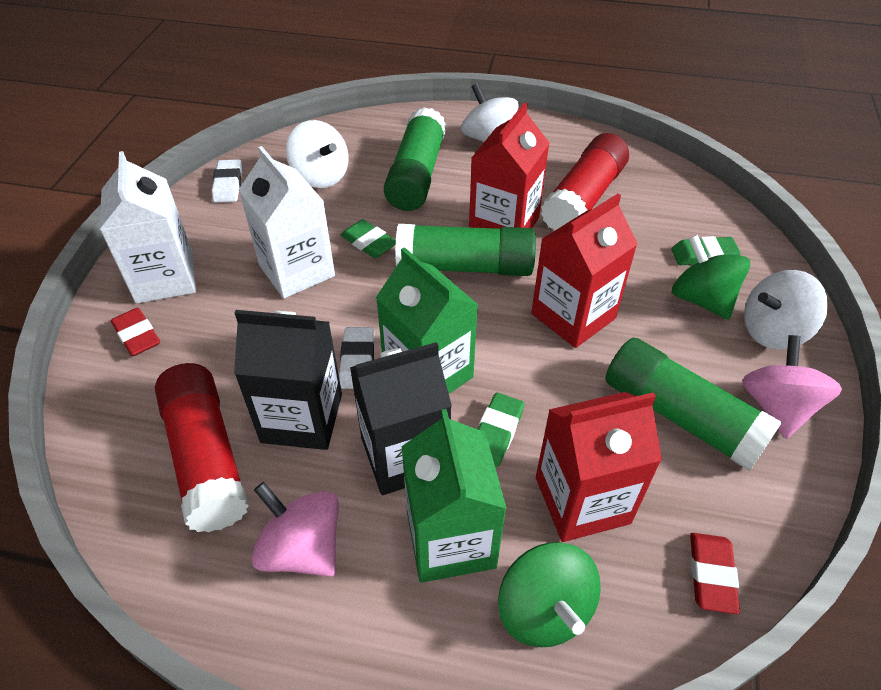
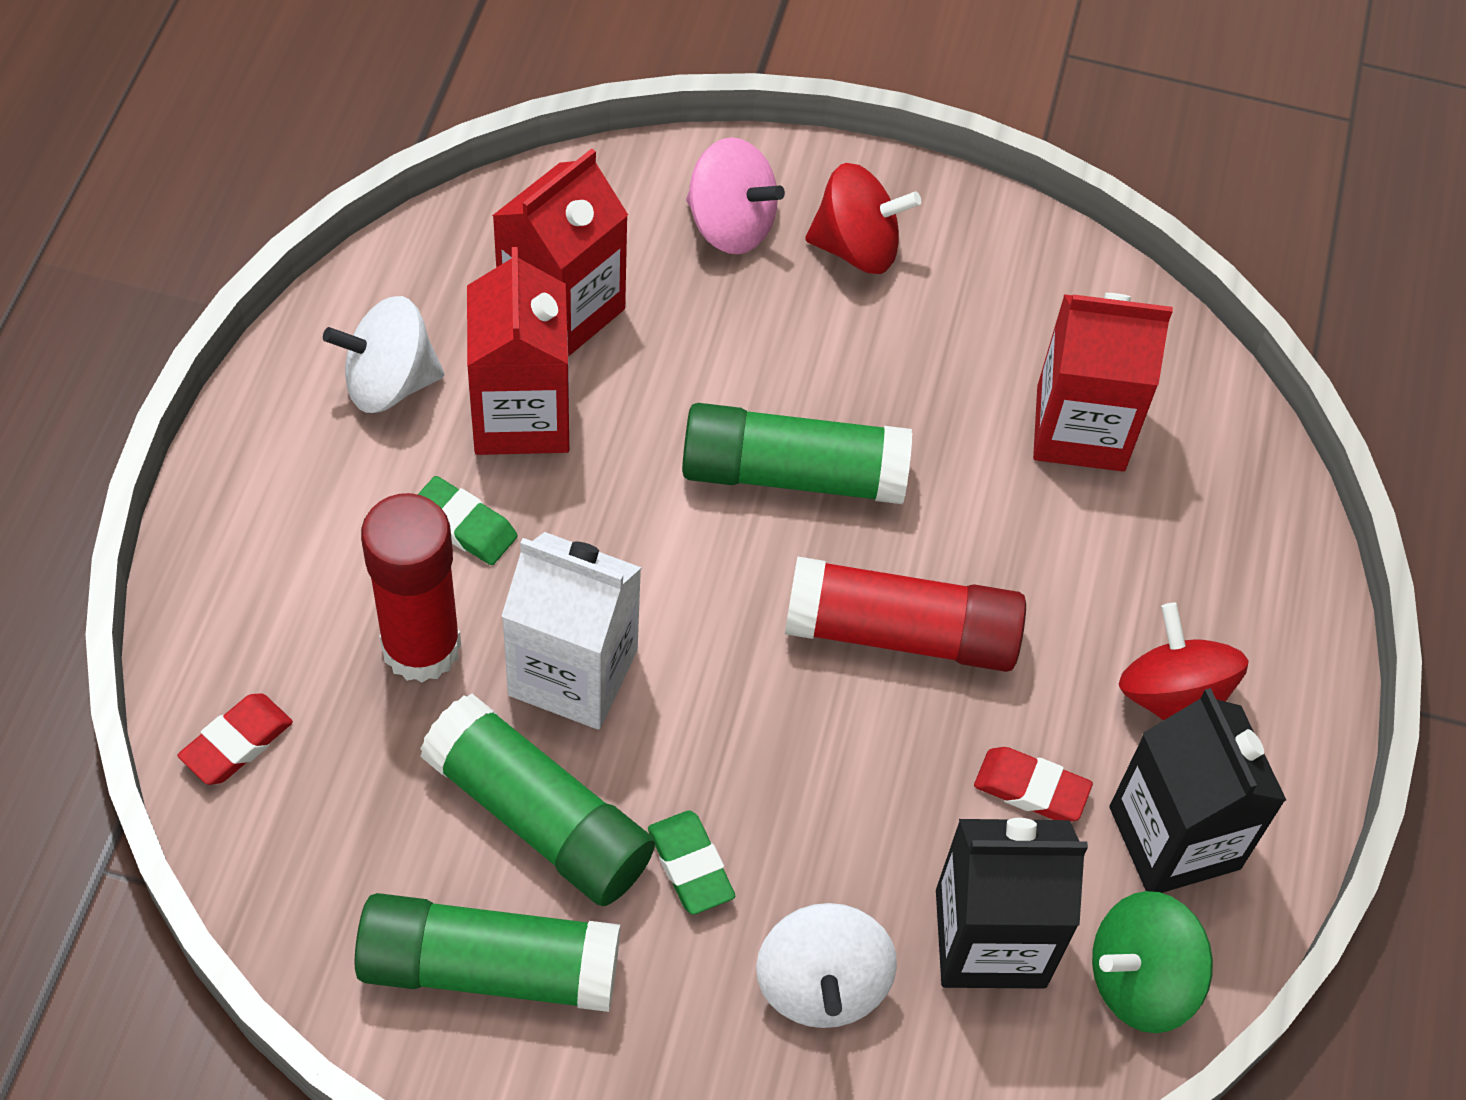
green carton: [376,247,478,393] [402,409,507,583] = 2 -> none = 0
green eraser: [341,219,396,258] [478,393,524,467] [671,236,741,265] = 3 -> [418,476,518,565] [648,810,735,915] = 2
green spinning top: [498,542,601,647] [672,235,750,320] = 2 -> [1092,891,1213,1033] = 1
pink spinning top: [251,482,339,577] [742,335,842,439] = 2 -> [686,137,785,254] = 1
red spinning top: none = 0 -> [806,163,921,274] [1119,603,1249,721] = 2
white carton: [99,151,196,304] [239,146,335,299] = 2 -> [501,532,642,730] = 1
white eraser: [212,159,242,203] [339,327,375,389] = 2 -> none = 0
white spinning top: [286,120,349,188] [461,83,519,142] [744,270,828,350] = 3 -> [323,296,444,413] [756,903,897,1028] = 2

